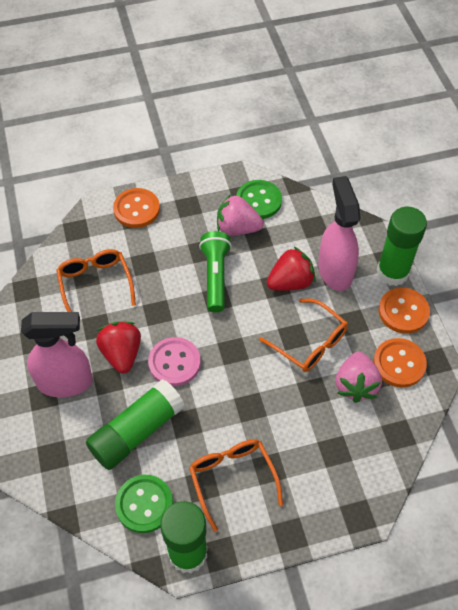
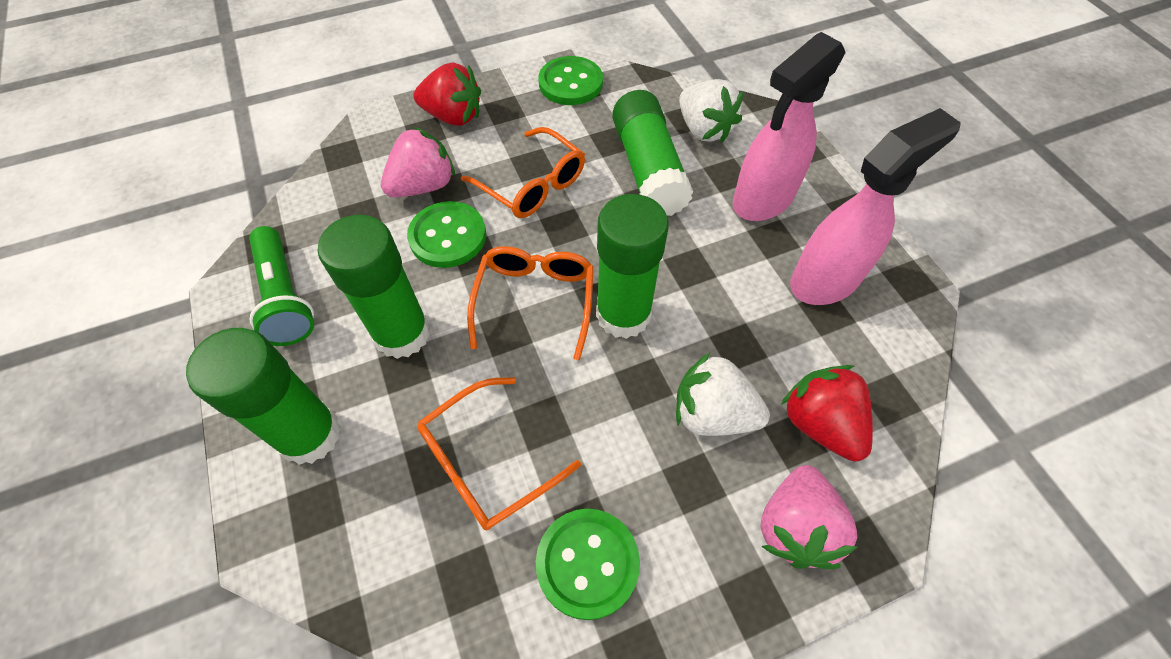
green button: [115,475,173,533] [236,180,282,219] = 2 -> [407,201,486,268] [536,509,640,620] [539,56,603,105] = 3
green glue stick: [86,379,185,470] [160,501,208,573] [377,207,427,286] = 3 -> [186,328,341,465] [318,215,430,359] [596,194,669,339] [612,90,693,216] = 4
orange button: [113,188,160,228] [373,338,427,388] [379,288,430,334] = 3 -> none = 0
pink button: [148,337,201,386] = 1 -> none = 0
white strawberry: none = 0 -> [676,353,770,436] [679,79,743,142] = 2

